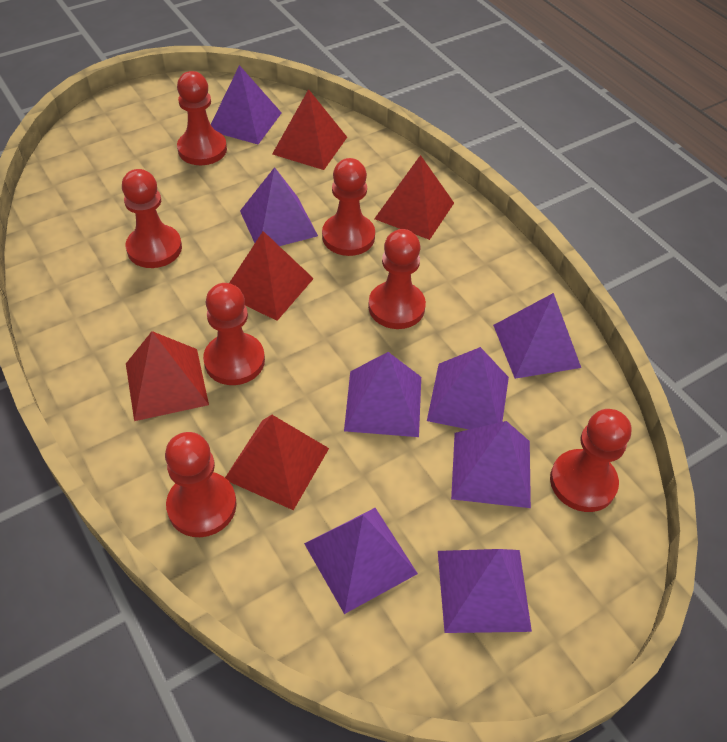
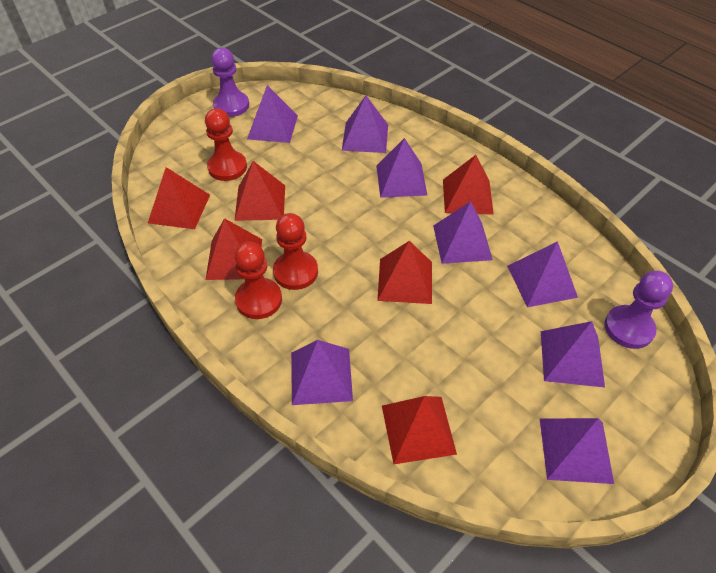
purple pawn: none = 0 -> [211,48,249,117] [604,271,673,349] = 2
red pawn: [122,169,182,268] [165,432,237,537] [177,71,227,165] [203,283,265,385] [322,158,375,256] [368,229,426,329] [550,409,631,512] = 7 -> [205,108,247,181] [234,242,282,319] [273,213,318,290] = 3
red pyramid: [126,331,209,421] [225,415,329,510] [229,231,314,321] [272,89,347,170] [374,155,454,240] = 5 -> [148,167,210,229] [206,218,262,280] [234,161,285,221] [377,241,432,304] [382,396,457,464] [443,155,494,215] = 6

